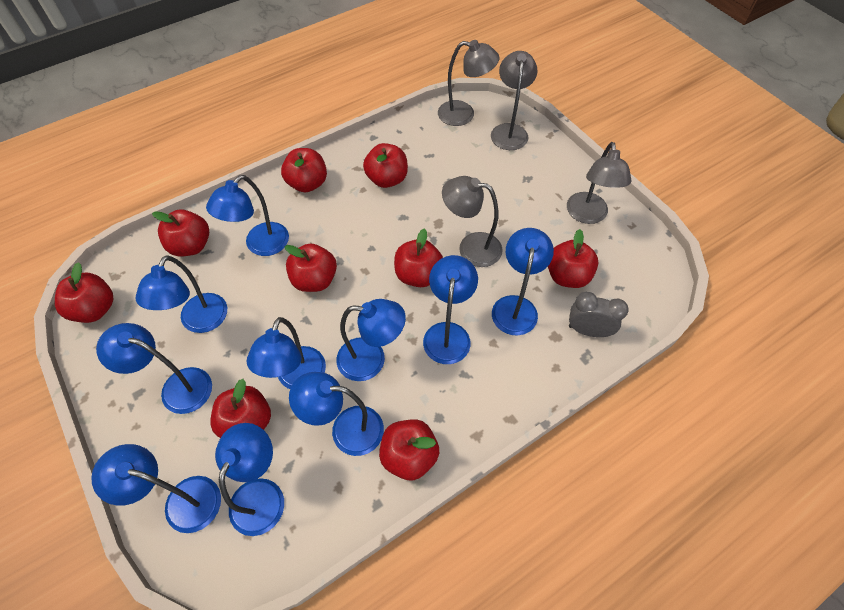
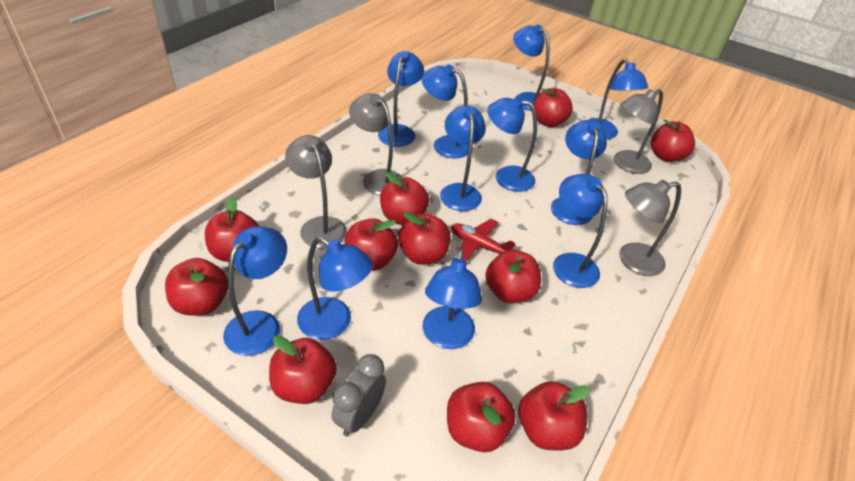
blue lamp: [91,444,221,533] [96,323,212,414] [135,255,227,333] [206,175,289,256] [215,423,284,536] [247,317,326,389] [289,372,384,456] [337,299,406,381] [423,255,478,364] [492,228,554,335] = 10 -> [223,226,287,356] [297,237,373,340] [378,51,424,147] [422,65,469,158] [422,249,482,349] [440,105,486,211] [487,96,537,192] [513,24,550,111] [551,120,607,225] [553,174,608,288] [589,58,648,139] = 11
red apple: [55,262,113,323] [152,209,209,256] [210,379,271,438] [281,148,327,193] [284,243,337,292] [363,143,408,188] [379,419,439,480] [394,228,443,287] [548,229,599,288] = 9 -> [165,258,228,315] [205,197,259,262] [269,335,337,404] [345,218,398,271] [380,172,429,225] [398,212,451,265] [447,382,516,452] [485,250,541,303] [519,381,590,450] [534,87,573,127] [651,119,695,162] = 11
red plane: none = 0 -> [451,219,515,262] = 1

